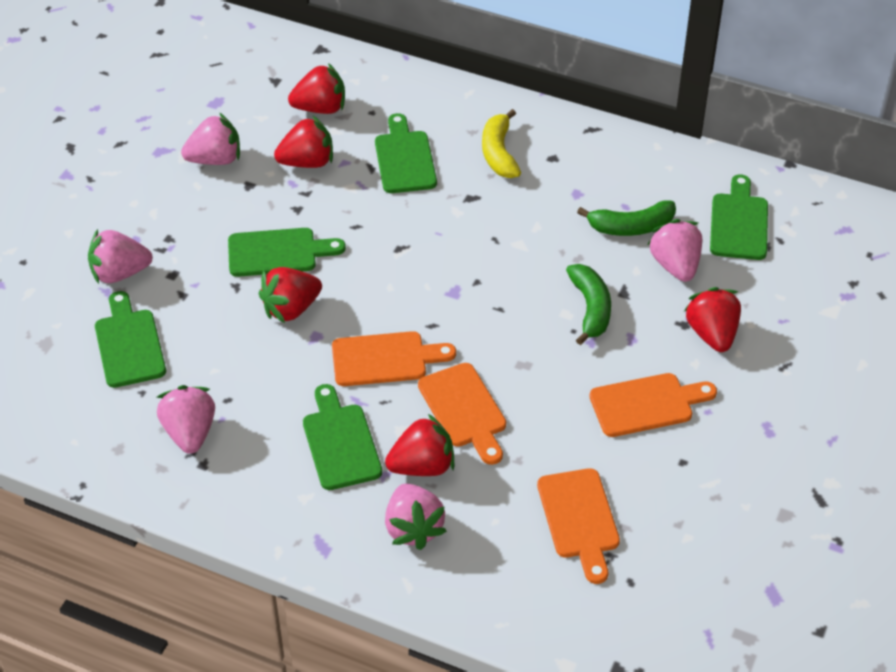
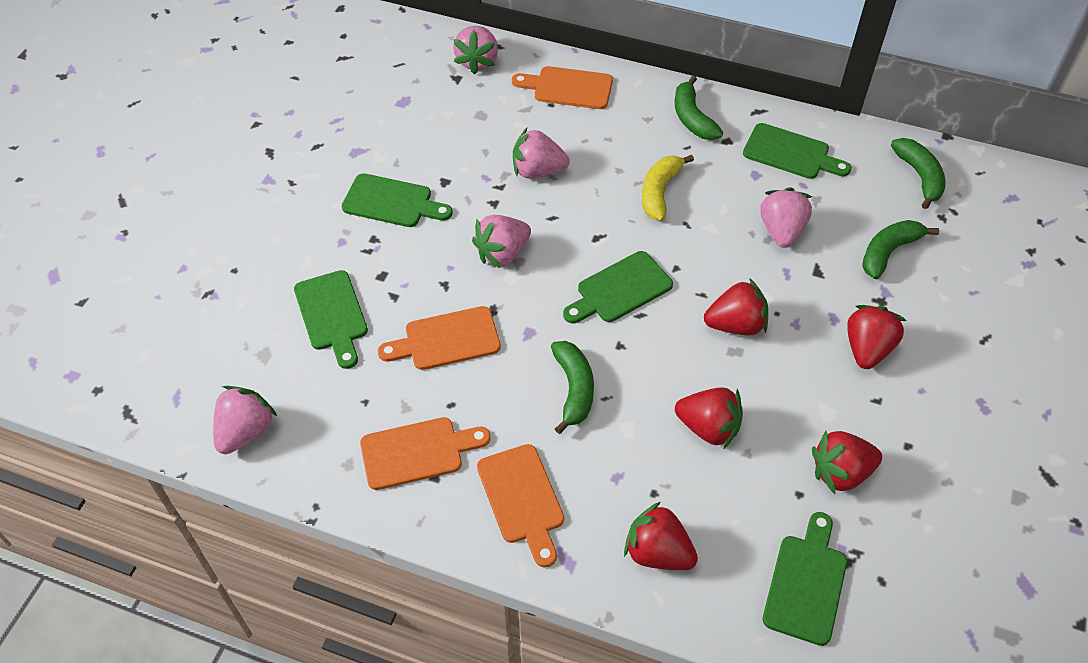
green banana: [566,264,611,345] [577,200,676,236] = 2 -> [551,341,594,434] [675,76,723,140] [862,220,939,279] [891,138,946,209] = 4

